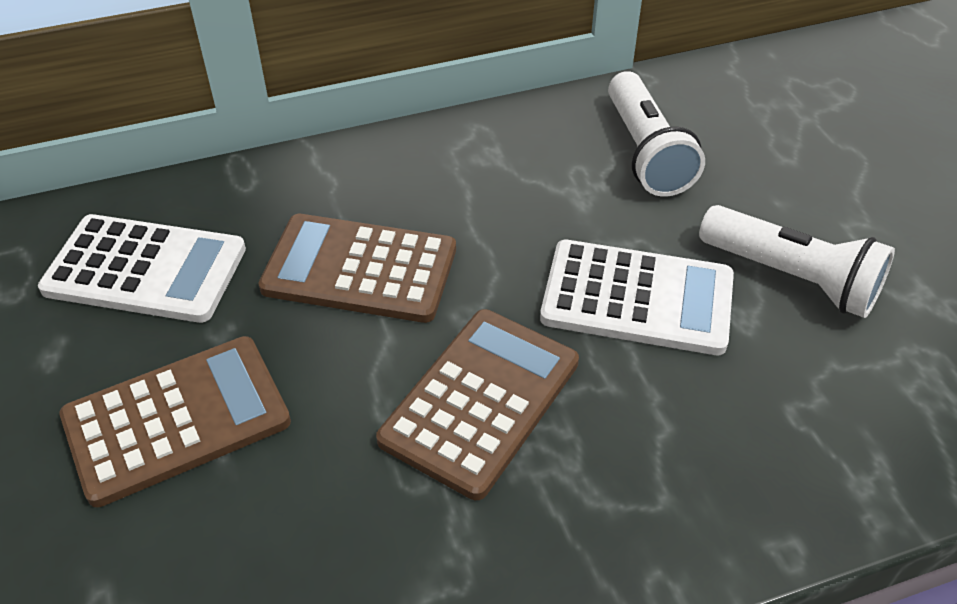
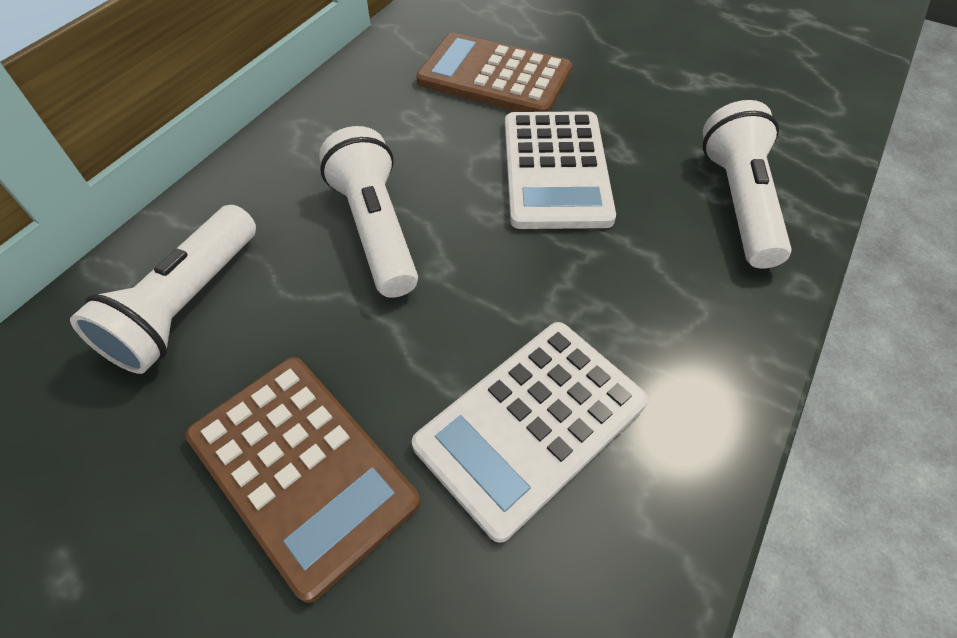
brown calculator: [60,336,291,507] [258,214,456,323] [376,309,579,500] = 3 -> [185,357,420,603] [416,33,572,112] = 2
white flashlight: [608,71,705,197] [699,205,895,318] = 2 -> [70,205,256,374] [319,126,418,298] [703,100,792,269] = 3

